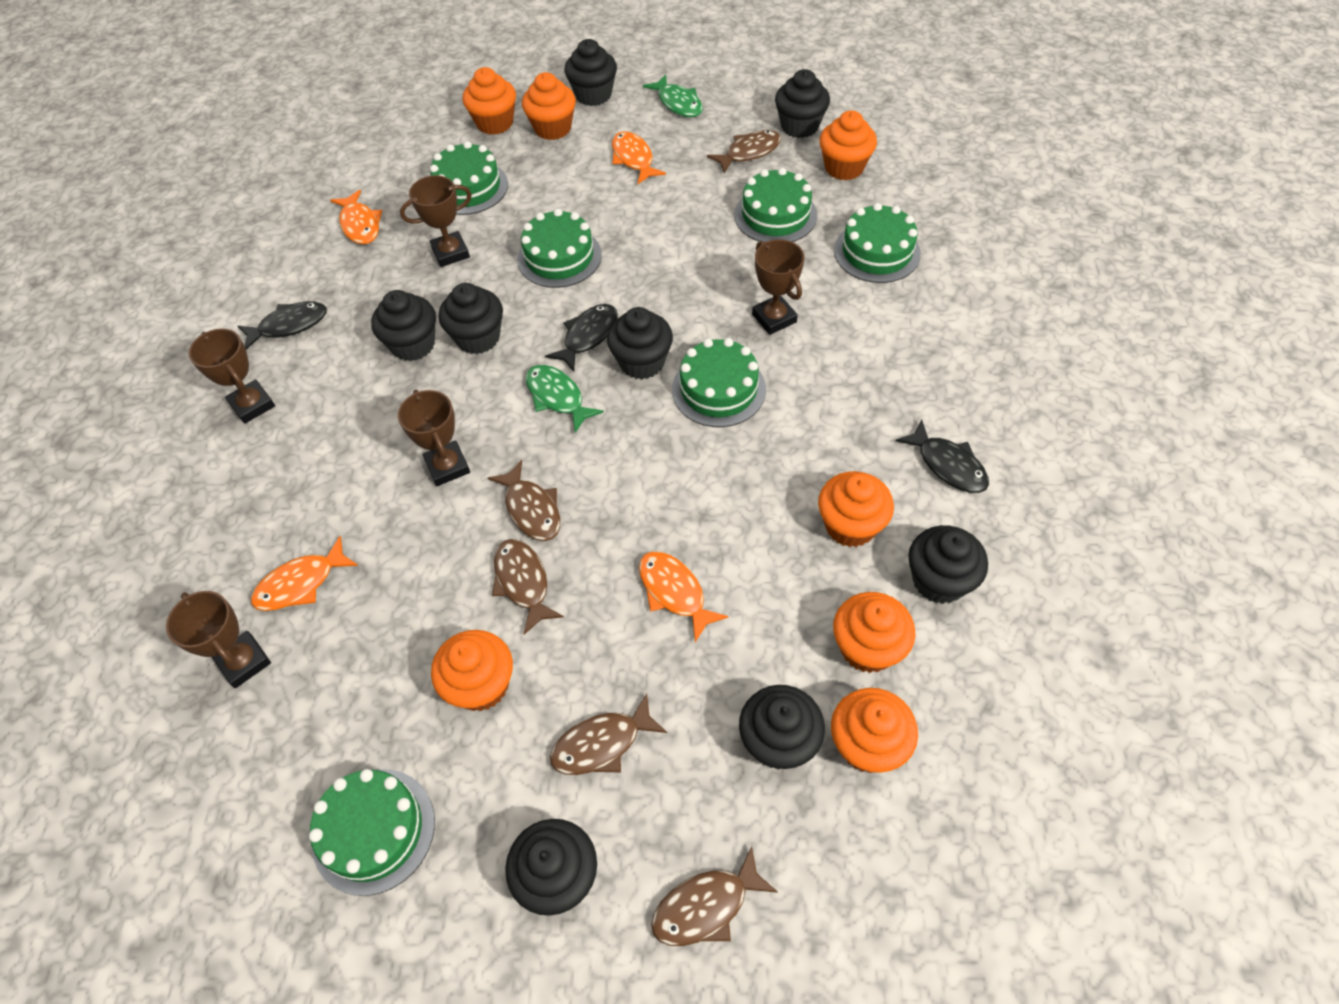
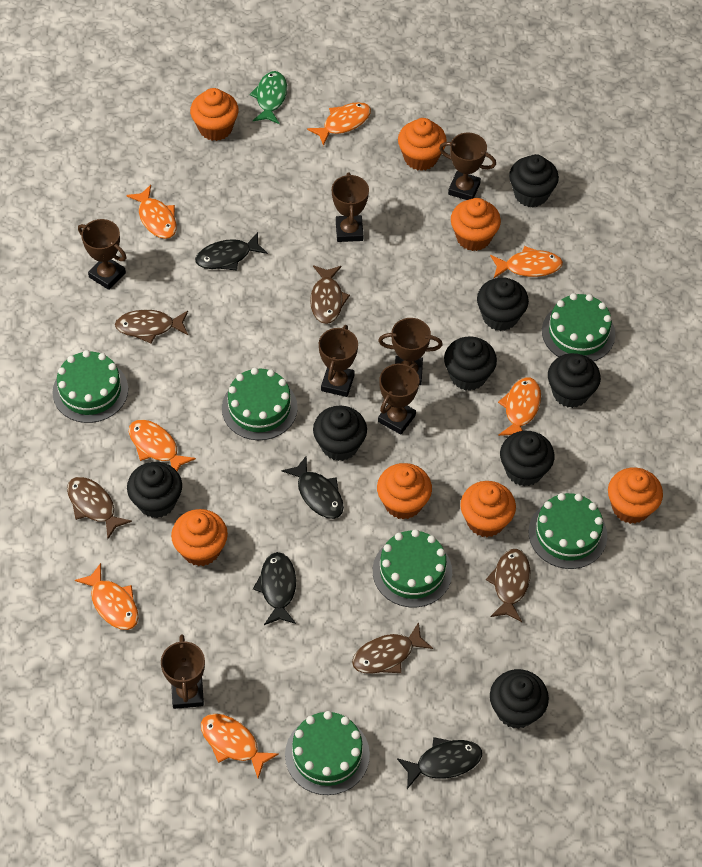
black fish: [238,301,327,350] [545,304,618,371] [896,420,989,493] = 3 -> [195,232,268,271] [253,552,296,625] [282,455,344,519] [397,737,482,789] = 4
brown trophy: [166,591,271,688] [189,328,275,424] [398,390,470,486] [400,175,472,267] [752,239,805,335] = 5 -> [78,219,127,290] [161,635,205,709] [319,325,358,397] [332,173,369,242] [378,318,443,385] [378,364,419,434] [439,133,496,200] = 7
green fish: [525,365,604,432] [643,74,703,117] = 2 -> [249,71,287,124] = 1
orange fish: [251,536,358,611] [330,190,382,244] [612,131,666,184] [639,551,729,642] = 4 -> [75,563,139,630] [126,185,177,239] [129,420,196,471] [201,714,279,778] [307,102,371,146] [490,246,563,278] [498,377,541,436] = 7

